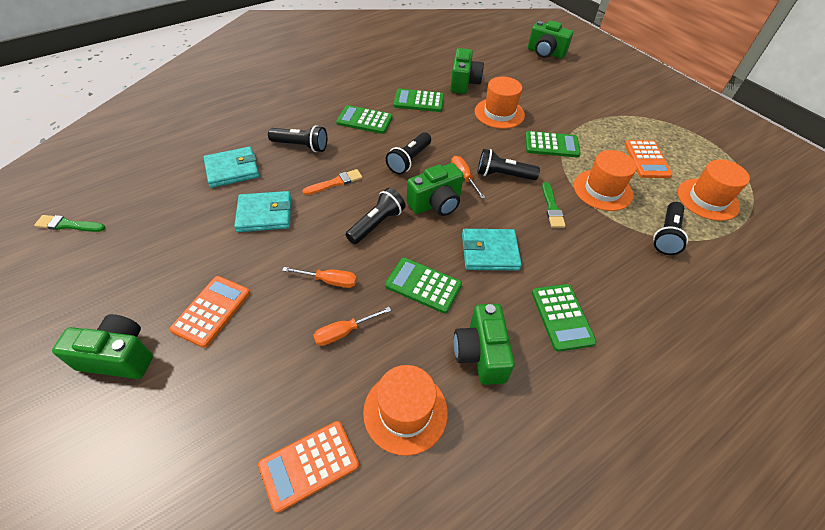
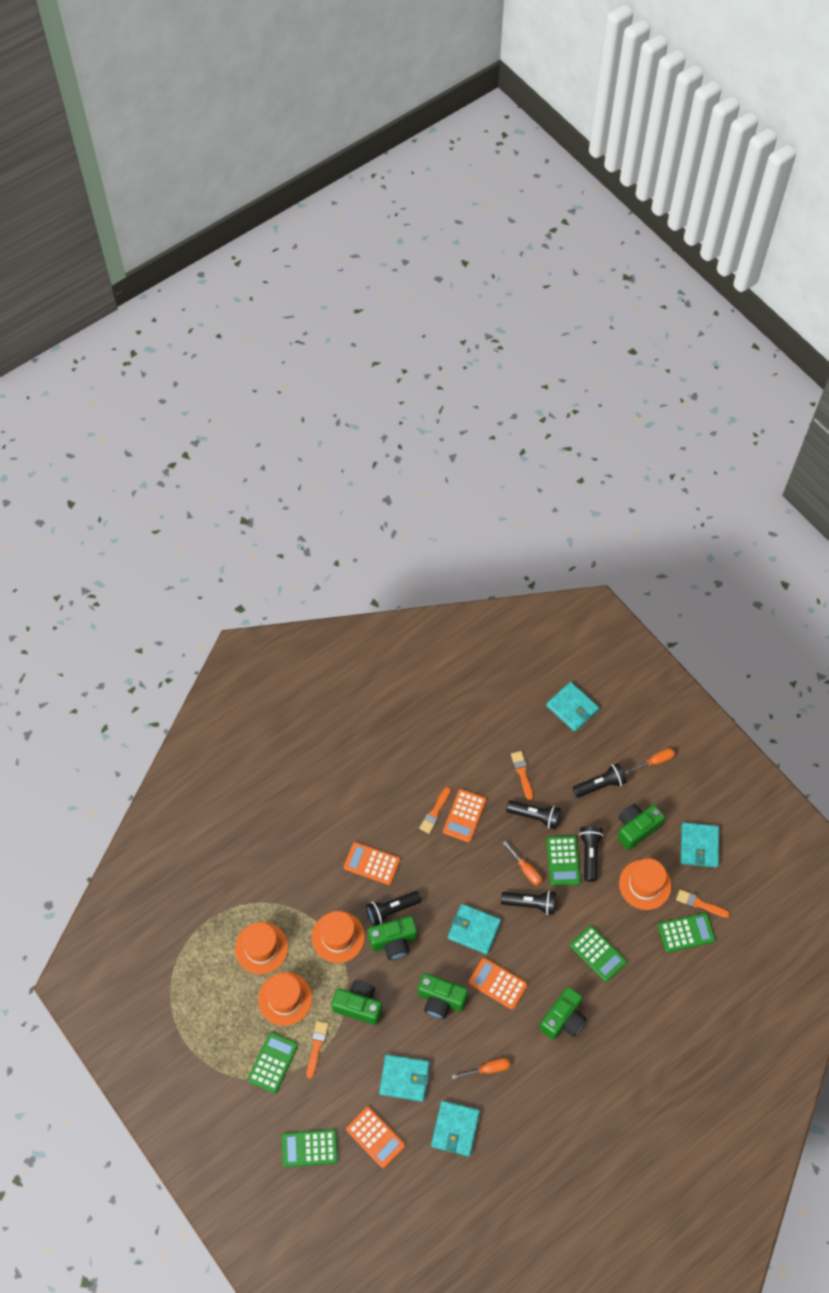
green brush: [34,215,105,232] [542,182,566,228] = 2 -> none = 0
orange brush: [302,169,362,195] = 1 -> [307,1021,329,1079] [419,787,451,834] [511,751,533,800] [676,889,730,918] = 4
orange calculator: [170,276,250,348] [258,421,359,513] [625,140,673,178] = 3 -> [344,842,400,885] [346,1107,405,1168] [443,789,486,843] [469,958,528,1010] = 4
turquoise wallet: [204,147,259,188] [234,191,291,232] [462,229,522,271] = 3 -> [379,1054,430,1102] [431,1101,480,1156] [448,904,501,954] [546,682,599,732] [681,822,719,867] = 5

